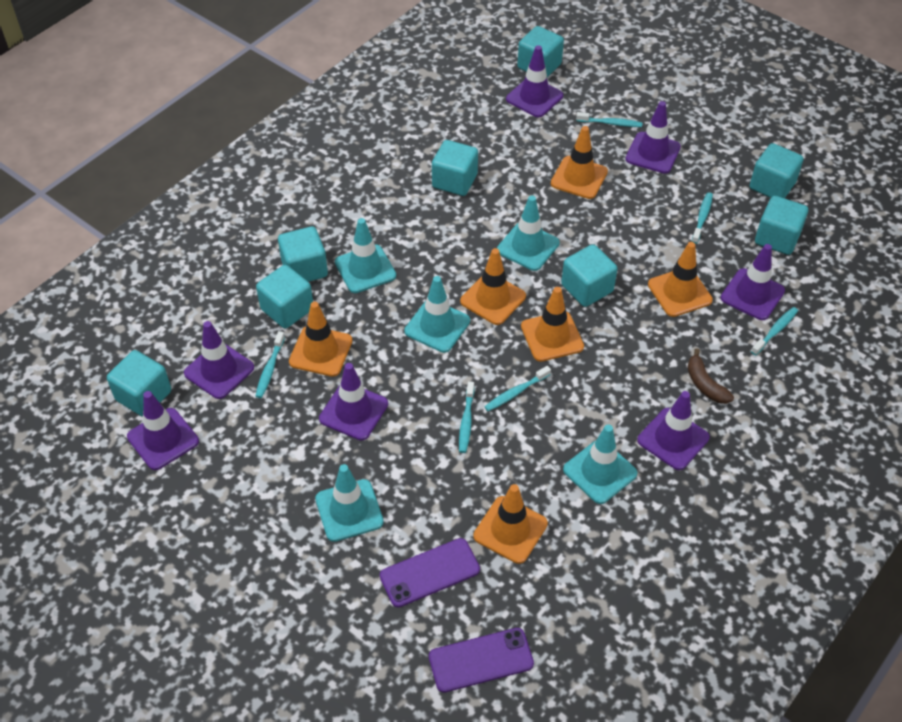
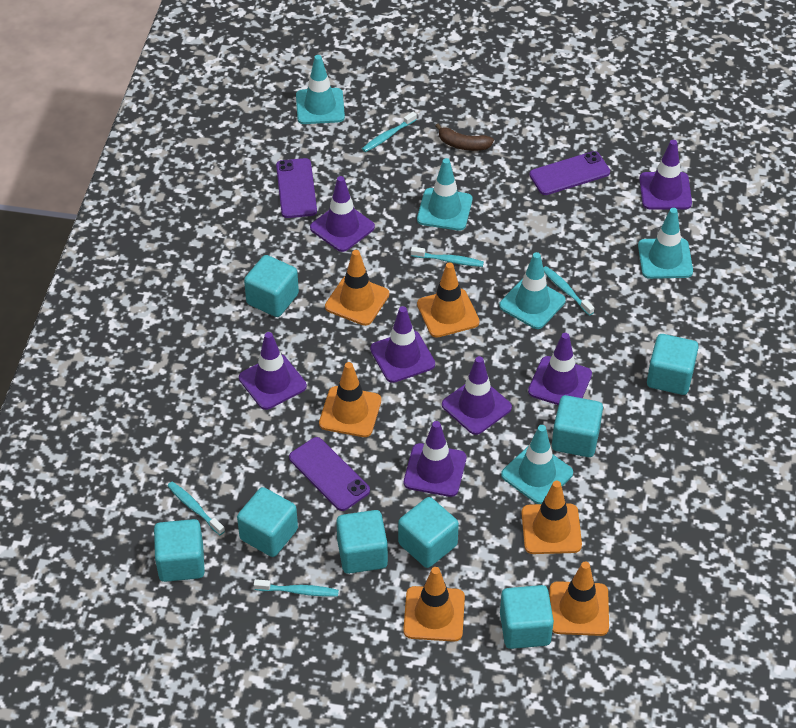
purple phone: [380,538,480,607] [429,628,534,693] = 2 -> [276,158,317,218] [289,437,370,511] [529,151,610,195] = 3
turquoise toothbrush: [255,331,285,398] [459,381,474,453] [484,366,551,411] [576,112,642,127] [691,192,713,244] [751,307,798,355] = 6 -> [167,481,225,535] [254,579,339,597] [362,112,417,152] [411,247,484,267] [543,266,594,316] = 5

